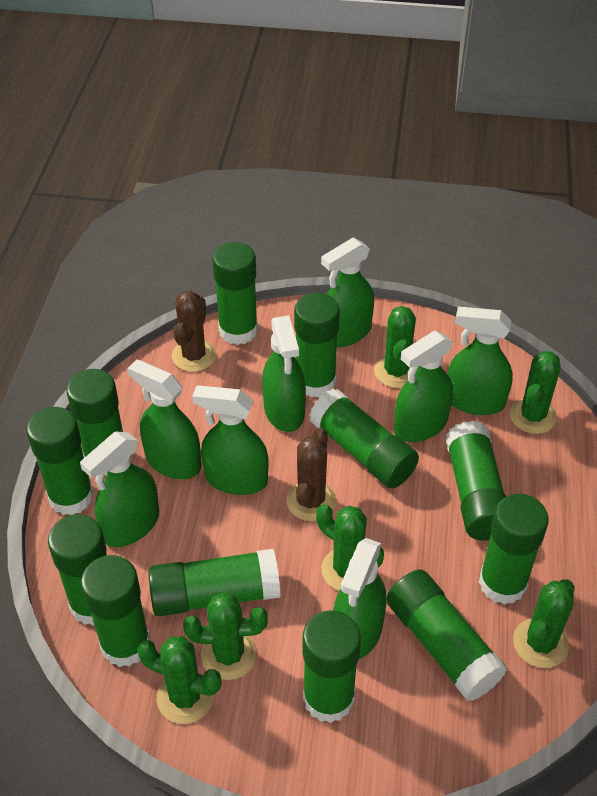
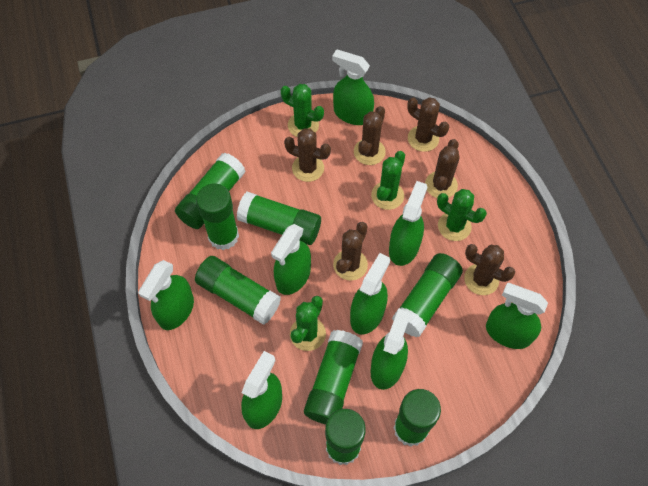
brown cactus: [172,291,216,372] [286,428,336,521] = 2 -> [284,128,331,182] [333,222,368,281] [354,106,386,165] [407,97,449,152] [425,139,460,198] [464,244,515,295] = 6
green cactus: [137,636,222,724] [183,592,268,680] [316,504,384,591] [374,306,416,388] [510,351,560,434] [513,580,575,668] = 6 -> [281,84,324,137] [290,296,326,351] [371,151,405,210] [437,189,487,241] = 4
green glue stick: [26,407,94,515] [48,514,107,626] [67,369,123,476] [81,555,151,667] [148,549,281,616] [212,242,258,345] [294,293,340,398] [302,610,361,723] [309,389,419,488] [386,569,507,701] [445,421,507,541] [479,494,549,605] = 12 -> [175,153,245,229] [195,256,281,324] [196,184,239,250] [237,192,321,245] [304,330,363,424] [325,409,366,465] [392,253,463,337] [394,389,441,447] = 8

